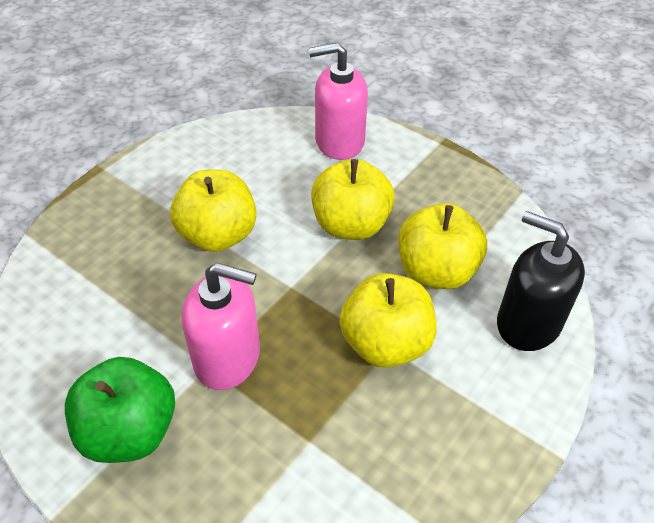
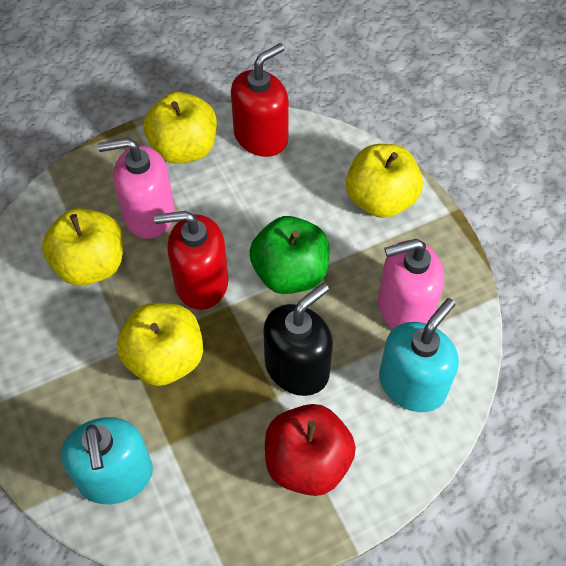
red apple: none = 0 -> [265,404,356,496] = 1
red soap dispenser: none = 0 -> [154,211,229,310] [231,43,289,157] = 2
turquoise soap dispenser: none = 0 -> [61,417,153,504] [379,298,459,412] = 2

